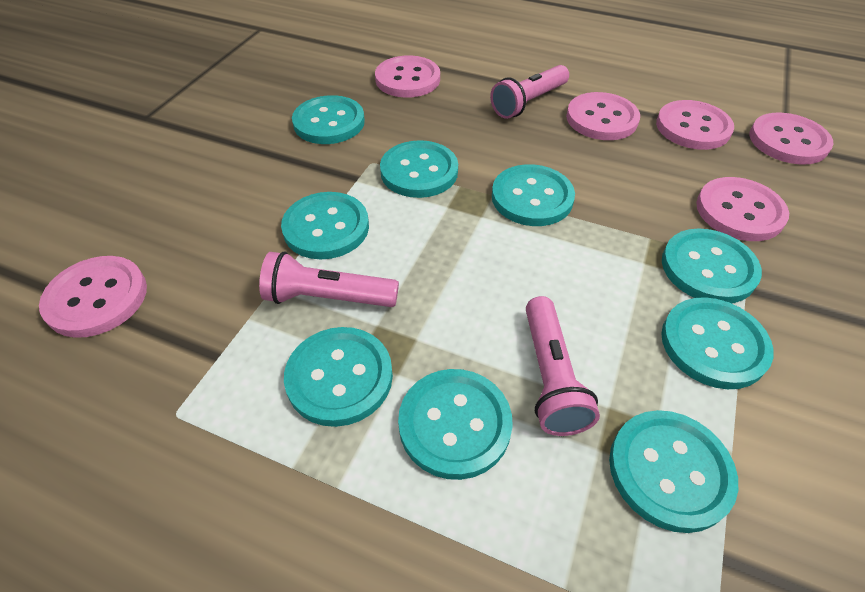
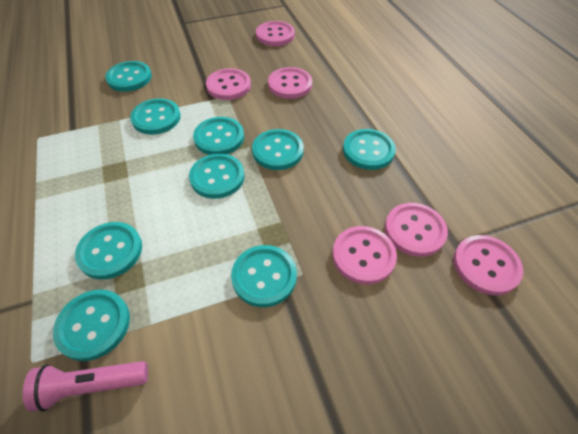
pink flashlight: [259,252,399,307] [490,65,569,119] [526,296,600,436] = 3 -> [23,361,148,412] = 1

